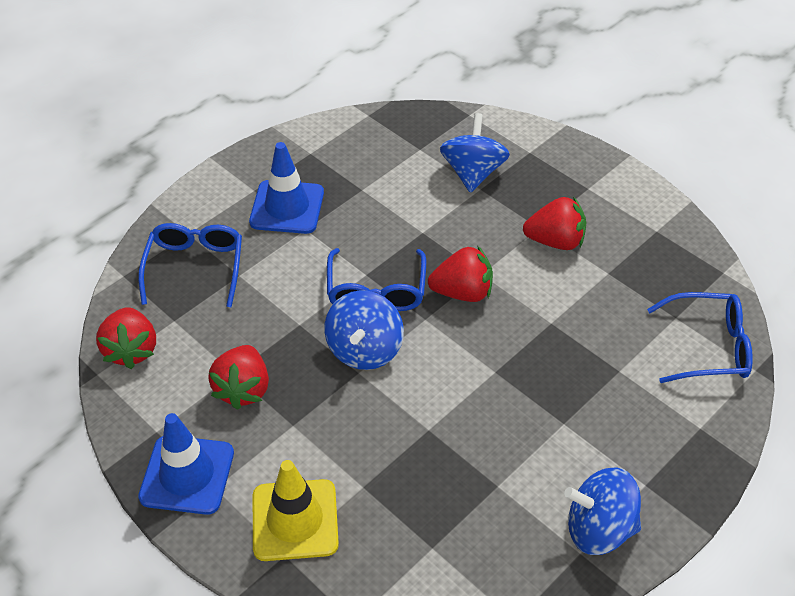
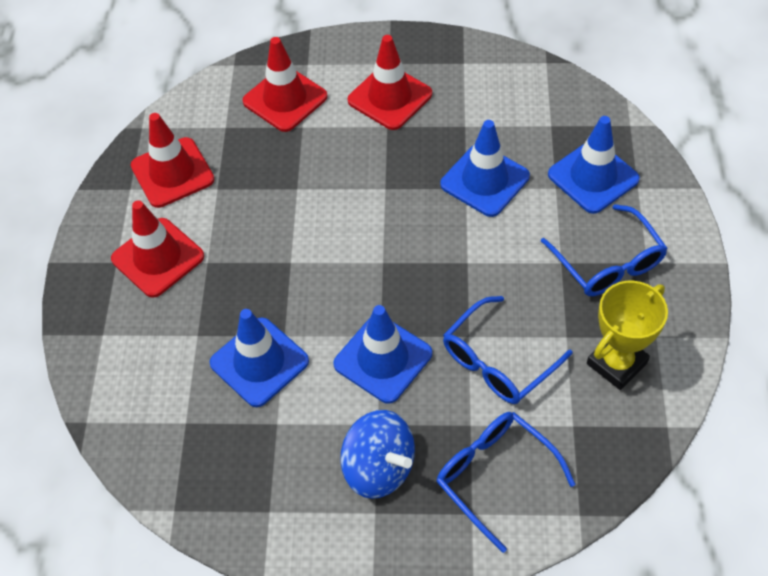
blue spinning top: [324,290,404,370] [440,113,510,193] [564,467,641,555] = 3 -> [340,410,415,499] = 1
blue traffic cone: [138,413,234,515] [249,142,324,234] = 2 -> [210,309,309,407] [333,305,432,404] [440,120,530,217] [548,116,640,214] = 4
red strawberry: [96,307,156,369] [208,345,269,410] [428,245,493,302] [523,196,586,250] = 4 -> none = 0
red traffic cone: none = 0 -> [111,200,204,298] [131,113,214,208] [243,37,327,132] [348,35,432,130] = 4
yellow traffic cone: [253,460,339,561] = 1 -> none = 0
yellow trophy: none = 0 -> [587,281,668,390] = 1

